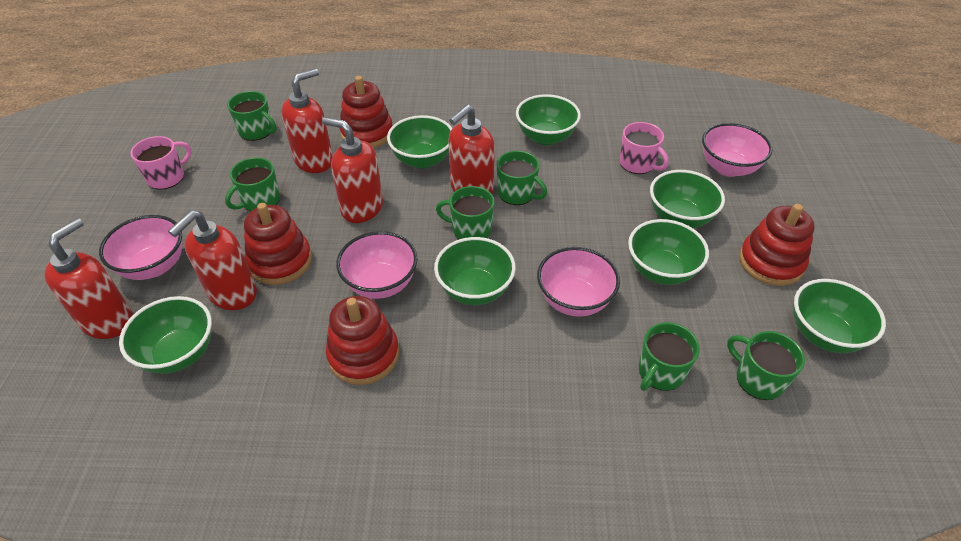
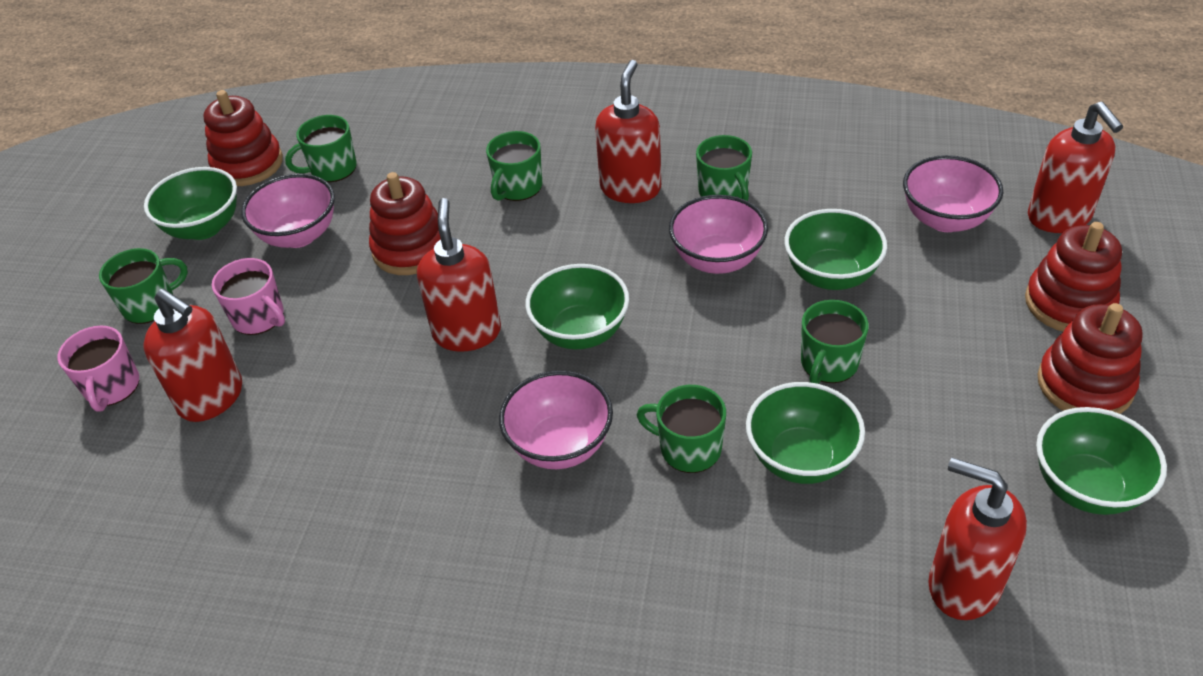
green bowl: [119,296,212,374] [387,115,452,169] [434,237,516,305] [516,94,581,145] [628,219,709,285] [650,170,725,228] [794,279,886,353] = 7 -> [144,167,237,240] [525,264,629,349] [746,382,865,484] [784,209,887,290] [1036,407,1167,515] = 5

